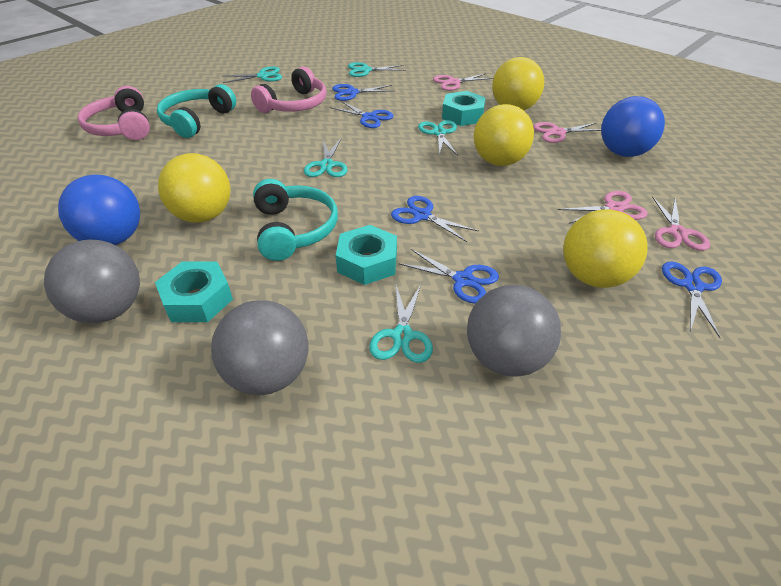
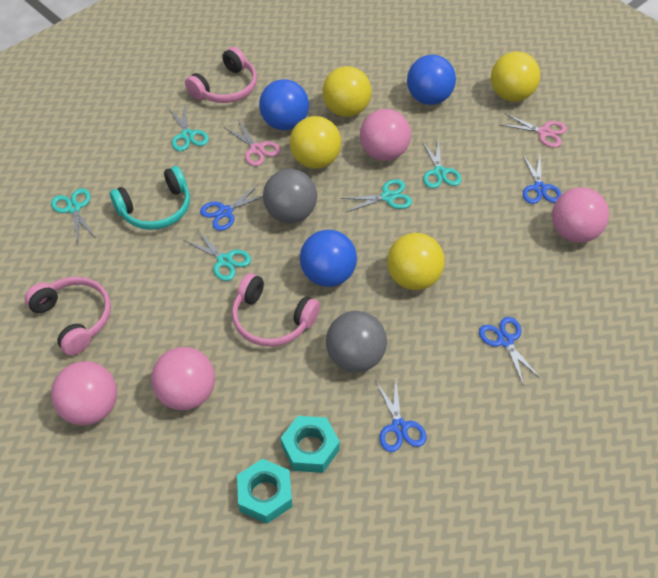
blue ball: [58,175,140,245] [601,96,665,157] = 2 -> [259,79,309,130] [300,230,357,287] [407,55,456,105] = 3
blue scissors: [330,101,394,128] [332,84,393,101] [391,196,479,242] [399,249,499,304] [662,261,722,338] = 5 -> [200,184,263,231] [375,378,426,452] [479,317,542,386] [523,155,562,204] = 4
grey ball: [44,240,140,323] [211,300,309,395] [467,285,561,377] = 3 -> [263,169,317,223] [326,311,387,372] = 2
pink ball: none = 0 -> [51,361,117,425] [151,347,215,410] [360,109,411,161] [552,187,609,243] = 4
pink headphones: [78,86,150,140] [251,67,326,113] = 2 -> [25,277,111,355] [185,47,257,103] [232,273,320,347] = 3
pink scissors: [433,73,494,91] [533,122,601,143] [558,191,648,224] [652,196,710,251] = 4 -> [225,120,280,166] [501,113,567,148] = 2
turquoise headphones: [157,84,236,138] [253,179,338,261] = 2 -> [110,166,190,230] = 1
turquoise nut: [155,261,233,322] [336,225,397,285] [442,91,486,126] = 3 -> [237,459,292,524] [281,416,340,473] = 2

